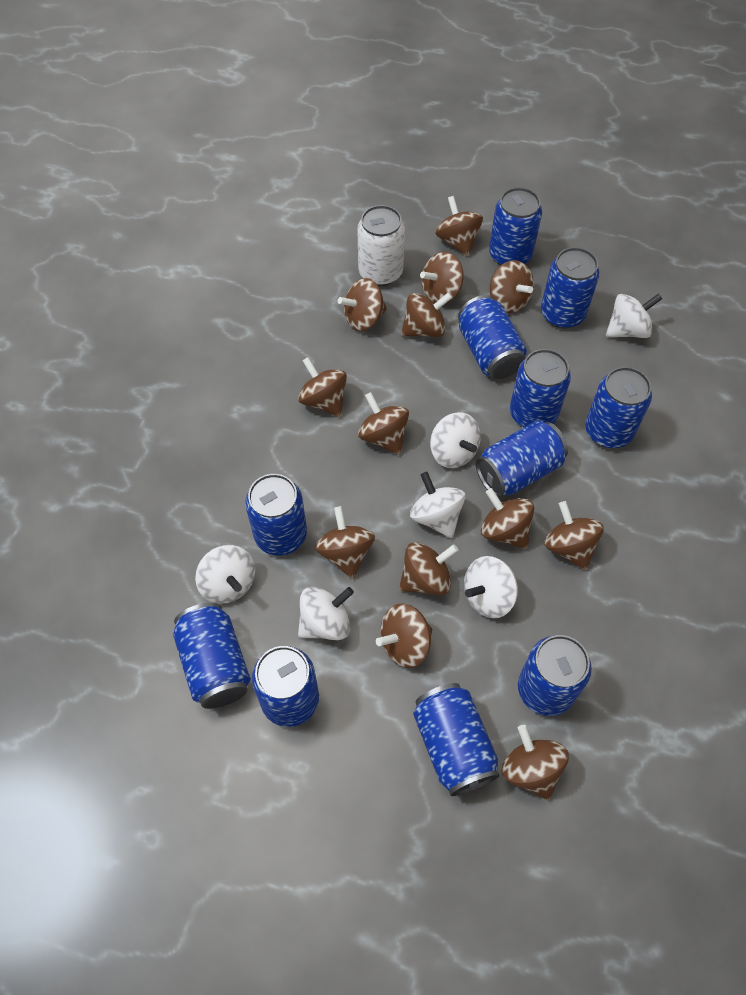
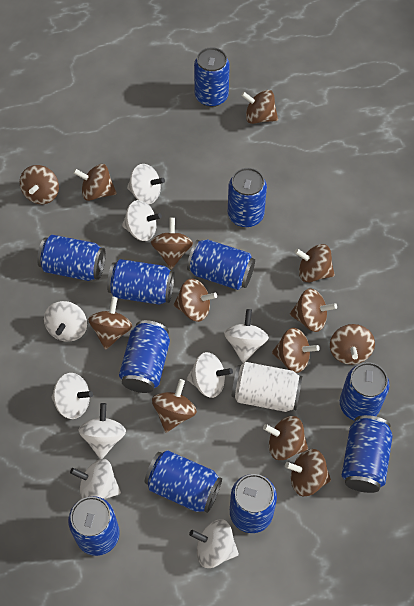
white spinning top: [195,545,255,604] [298,587,354,640] [410,472,466,538] [430,412,481,468] [464,556,518,618] [606,293,663,338] = 6 -> [44,301,87,342] [51,373,93,419] [70,459,121,499] [78,403,126,459] [122,200,162,241] [127,164,165,204] [187,352,233,398] [189,519,239,568] [224,309,269,363] = 9

